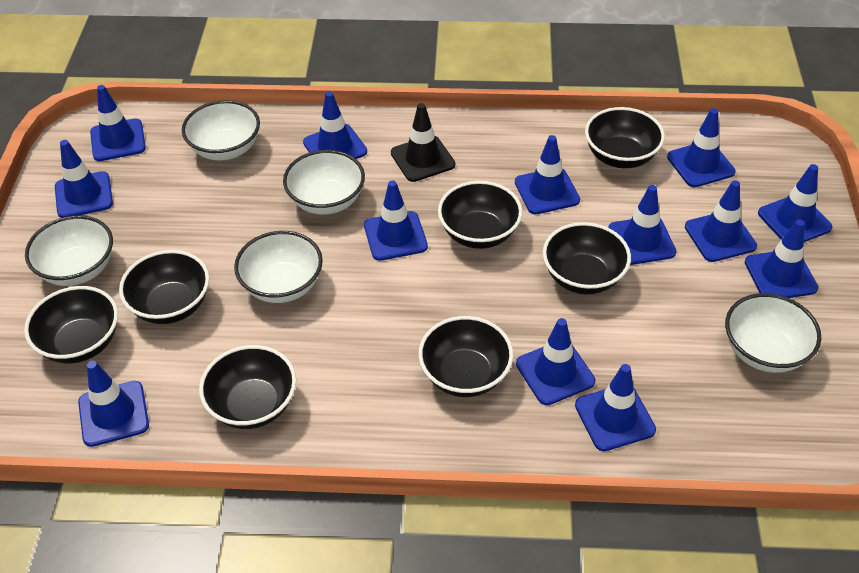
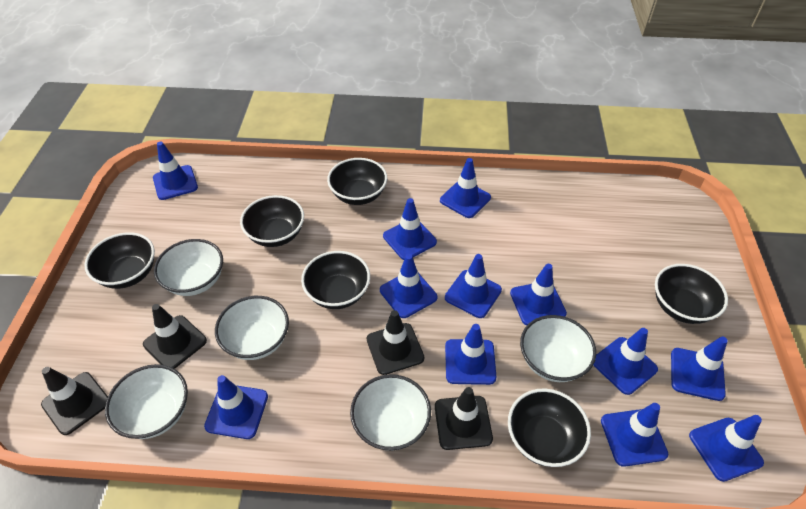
black bowl: [24,286,118,364] [119,250,209,324] [199,345,296,429] [418,316,513,397] [438,181,522,249] [543,222,631,294] [585,107,665,168] = 7 -> [84,232,155,289] [240,195,304,247] [301,251,370,309] [327,158,387,205] [508,388,591,467] [655,264,728,324] = 6
black traffic cone: [391,103,455,182] = 1 -> [41,367,108,435] [143,304,207,369] [367,310,424,375] [435,387,493,450] = 4
blue traffic cone: [55,140,113,218] [78,361,149,447] [90,85,146,161] [303,91,367,159] [364,180,428,261] [515,135,580,214] [516,318,595,405] [575,364,656,451] [608,185,676,265] [667,108,736,187] [685,181,757,262] [745,219,818,298] [758,164,832,242] = 13 -> [153,142,198,200] [204,375,268,439] [380,254,438,318] [383,198,437,260] [440,158,491,218] [445,254,502,318] [445,324,496,385] [510,264,567,325] [593,328,658,395] [601,403,668,467] [671,336,728,401] [689,415,764,482] = 12

